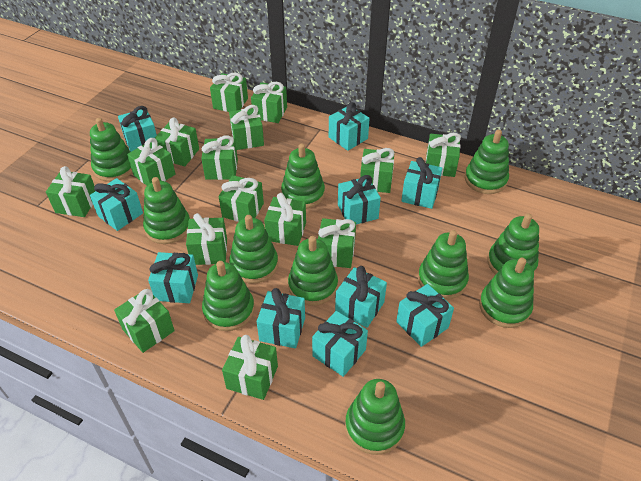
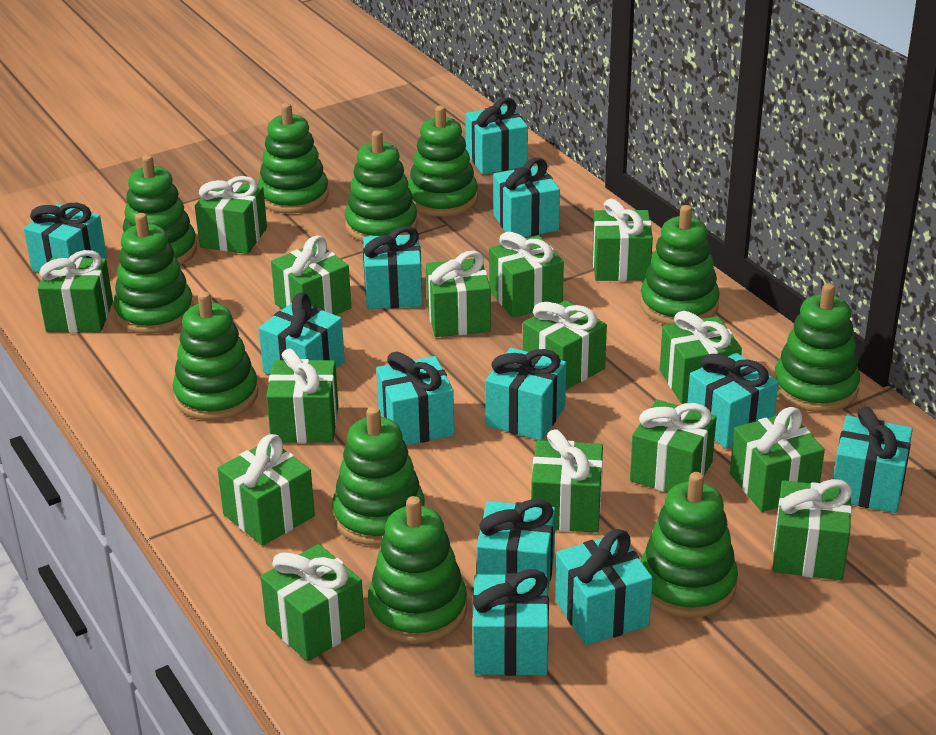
turquoise gift: [90,178,143,231] [118,106,157,152] [148,252,198,303] [257,288,305,348] [312,311,368,377] [329,102,370,151] [335,266,387,328] [338,175,381,224] [396,284,454,347] [401,157,442,209] = 10 -> [24,203,107,272] [259,293,345,375] [363,226,422,309] [376,351,454,445] [465,97,528,174] [472,569,549,676] [477,499,555,589] [485,348,566,440] [493,158,560,237] [555,529,653,645] [688,353,778,449] [833,407,913,513] = 12

